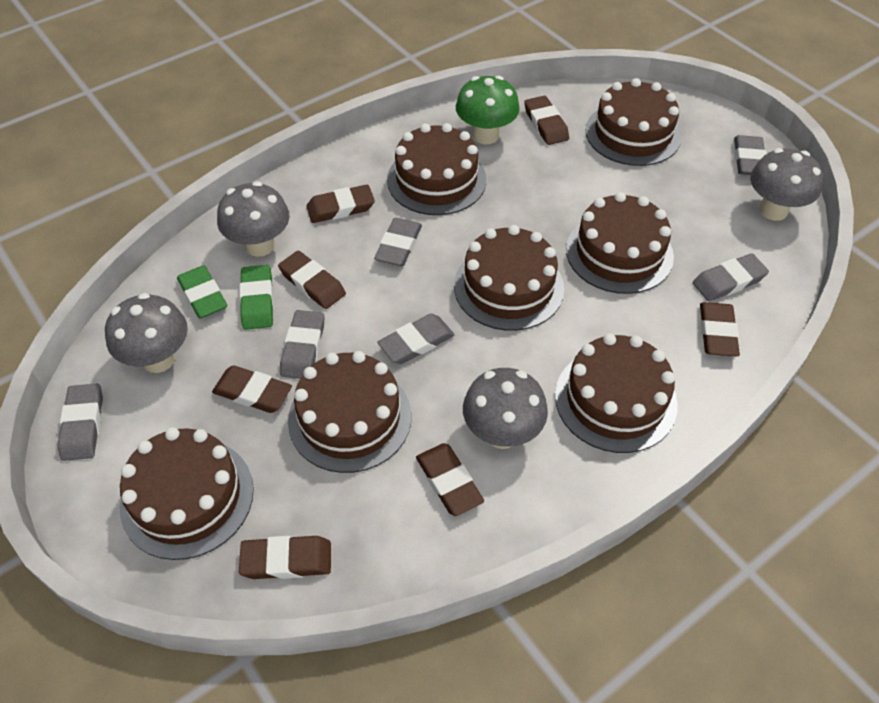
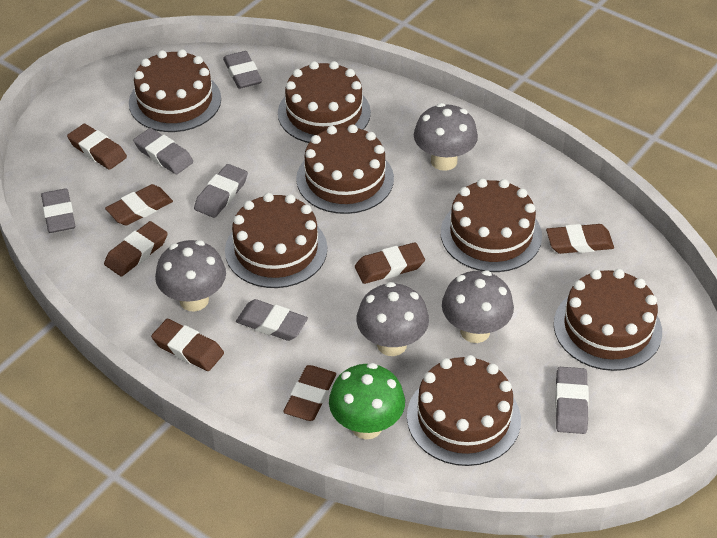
green eraser: [177,265,227,318] [239,265,274,330] = 2 -> none = 0

